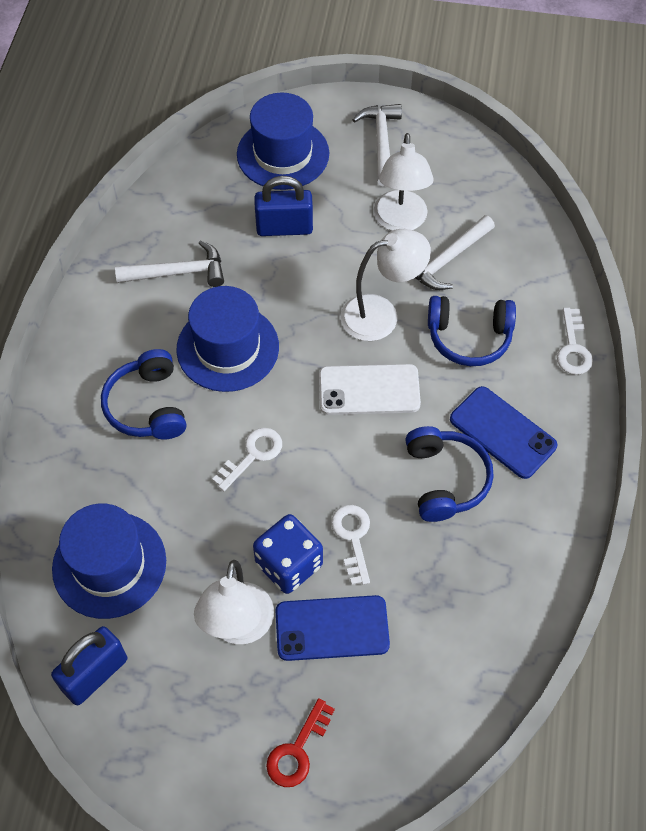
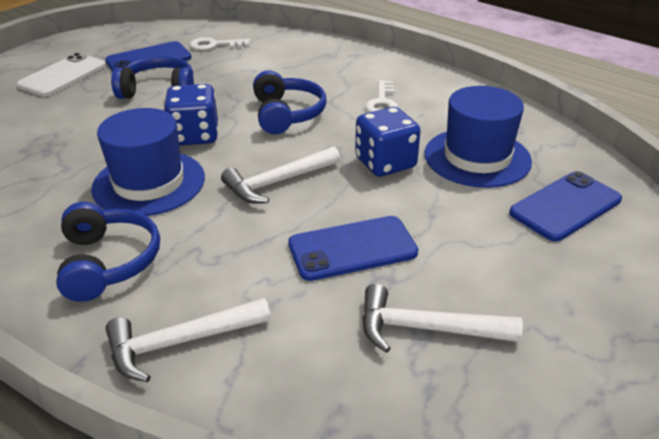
blue dice: [253,514,323,594] = 1 -> [164,84,218,145] [355,107,421,177] = 2
blue hat: [52,503,166,619] [177,286,279,392] [237,93,329,190] = 3 -> [91,108,205,216] [425,86,532,188] = 2
blue padlock: [51,626,127,705] [254,176,313,236] = 2 -> none = 0
blue phone: [276,595,390,661] [450,386,557,479] = 2 -> [105,41,192,72] [288,216,418,281] [509,171,622,241] = 3
red key: [266,698,335,787] = 1 -> none = 0
white key: [212,428,282,491] [331,505,370,585] [557,308,593,375] = 3 -> [190,37,251,51] [365,80,398,112] = 2
white lamp: [194,560,274,644] [341,229,431,341] [374,133,434,231] = 3 -> none = 0

